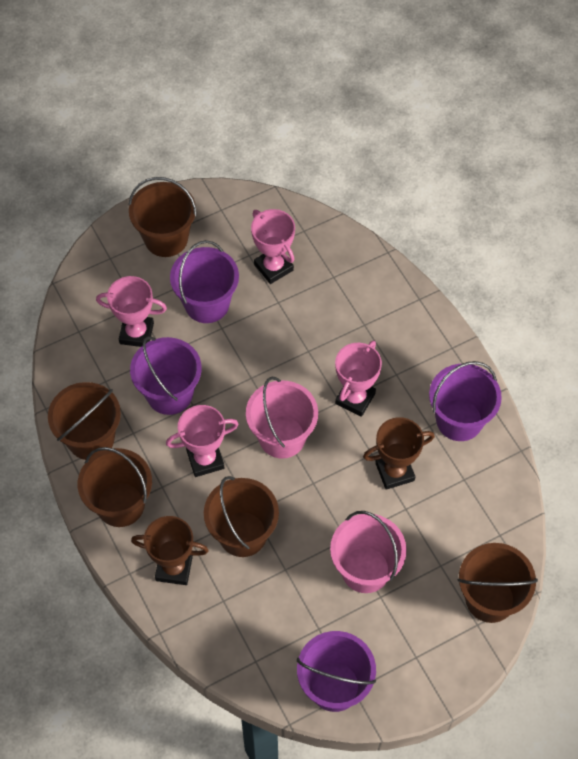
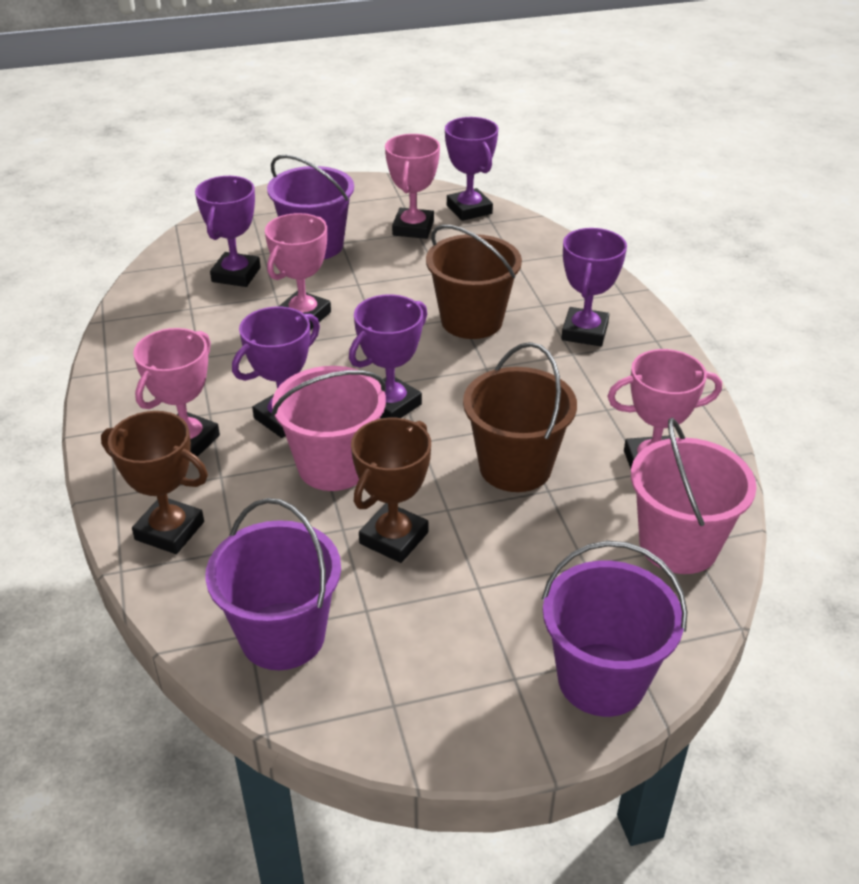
brown bucket: [48,382,121,460] [78,447,152,527] [128,177,197,257] [204,476,279,557] [457,543,538,623] = 5 -> [426,224,522,339] [463,342,577,492] = 2
purple bucket: [130,336,202,415] [170,240,239,323] [297,631,376,712] [429,361,502,441] = 4 -> [205,498,341,670] [267,155,354,259] [542,541,687,717] = 3
purple trophy: none = 0 -> [195,176,261,287] [232,307,320,438] [349,294,427,418] [445,117,499,221] [561,228,627,346] = 5

